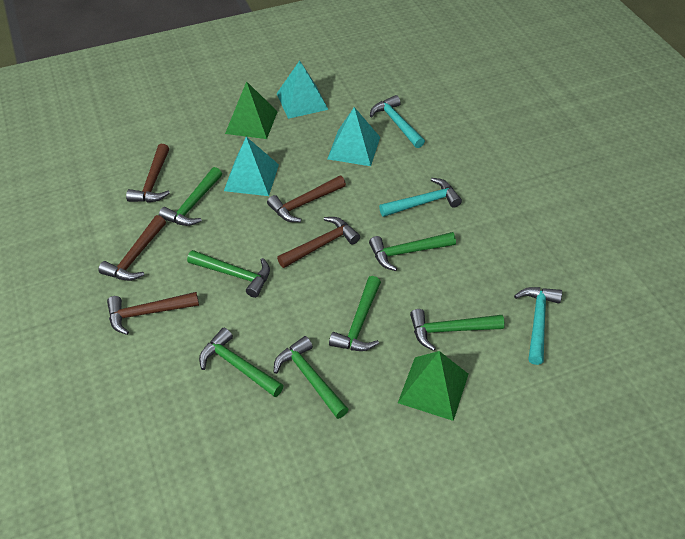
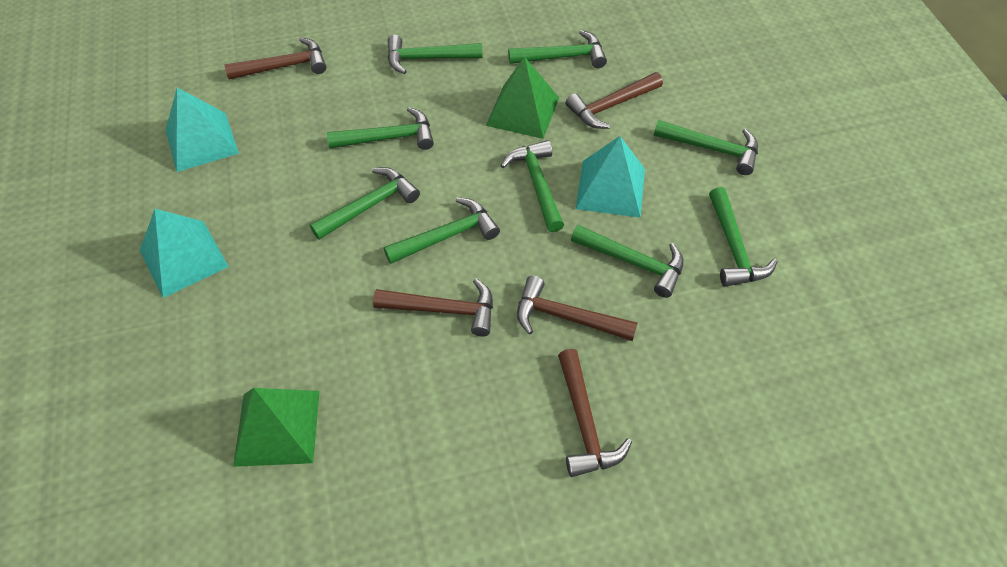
green hammer: [159,167,222,226] [187,250,270,298] [199,328,284,397] [274,336,349,419] [329,276,381,351] [369,232,456,271] [410,309,505,351] = 7 -> [310,167,420,240] [327,107,434,150] [384,198,500,264] [387,35,482,74] [501,140,564,232] [508,30,607,68] [571,225,684,298] [654,120,758,175] [709,187,778,287] = 9
turquoise hammer: [370,95,425,148] [379,178,462,217] [514,287,562,365] = 3 -> none = 0

